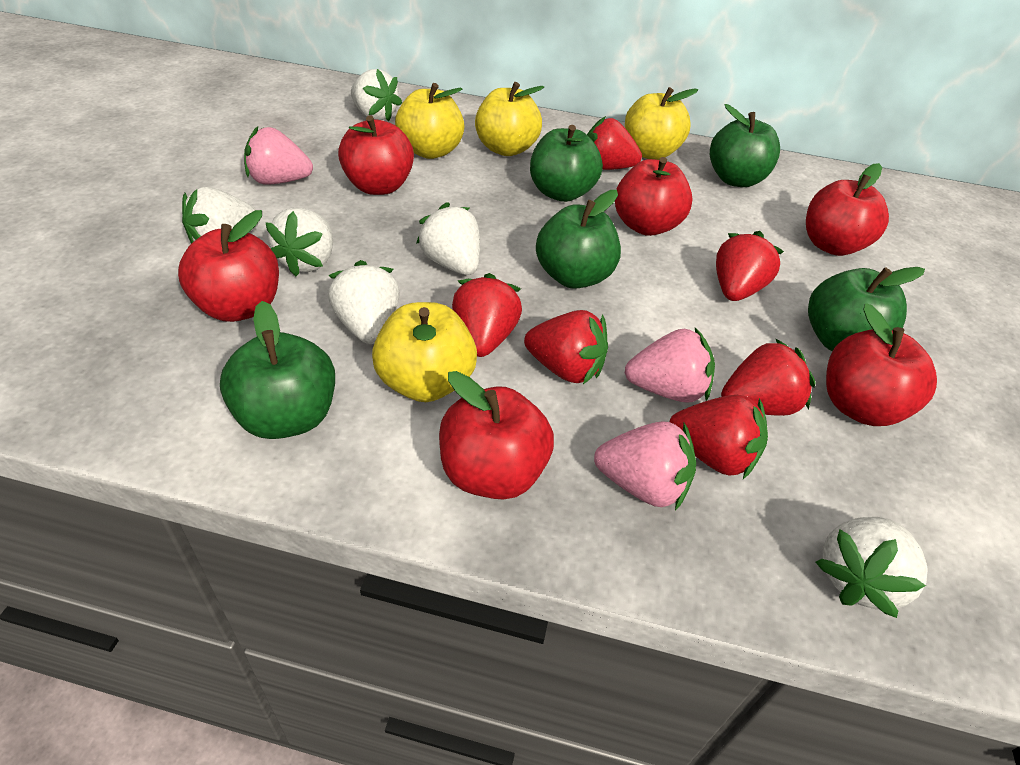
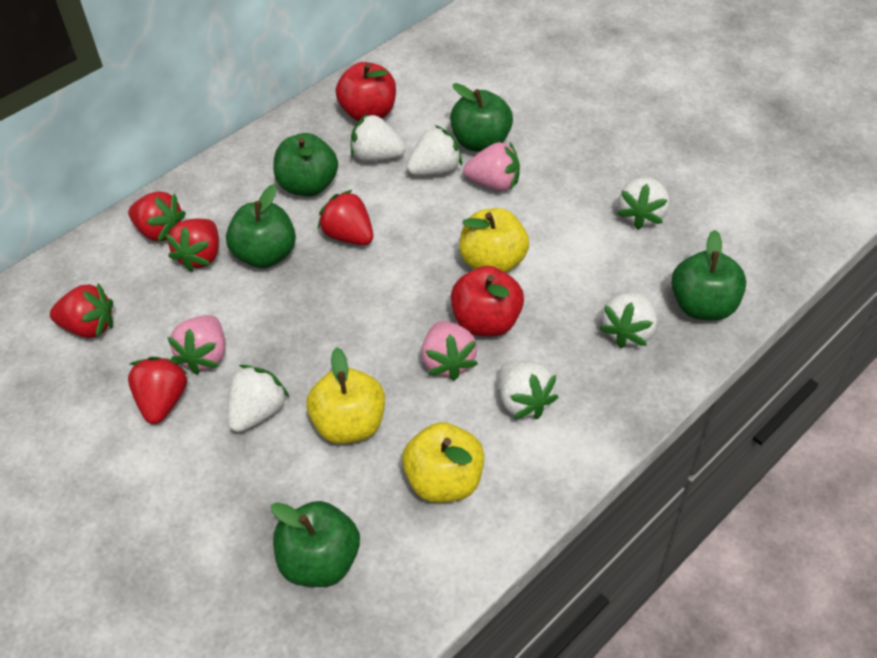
red apple: [178,210,279,322] [338,115,414,195] [439,371,554,500] [615,157,693,236] [806,163,889,256] [826,303,937,426] = 6 -> [336,62,396,121] [451,266,524,337] = 2
red strawberry: [452,273,522,357] [524,310,608,384] [587,116,642,170] [669,395,768,479] [716,231,784,301] [721,339,816,416] = 6 -> [50,283,113,338] [128,191,186,242] [128,357,188,424] [166,219,219,272] [318,190,373,245] = 5
yellow apple: [372,302,477,402] [395,83,464,159] [475,82,544,156] [625,87,698,160] = 4 -> [306,347,385,444] [402,422,484,503] [459,208,529,273] = 3

